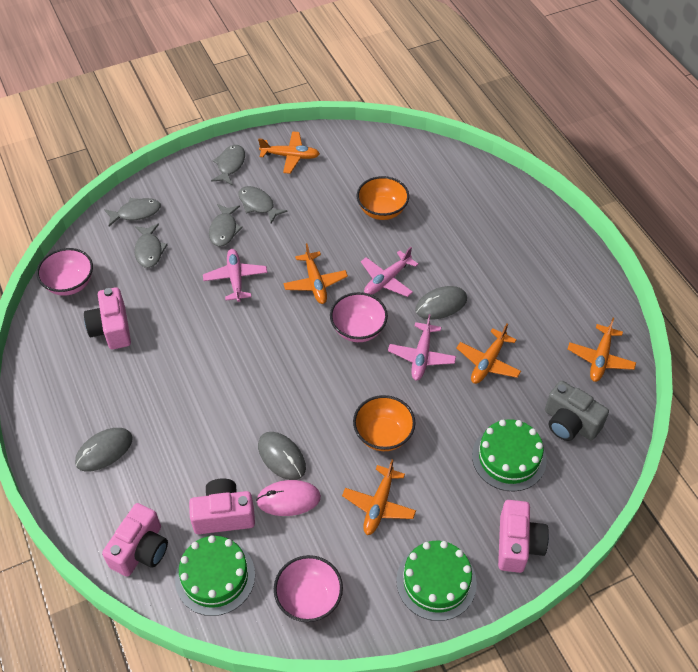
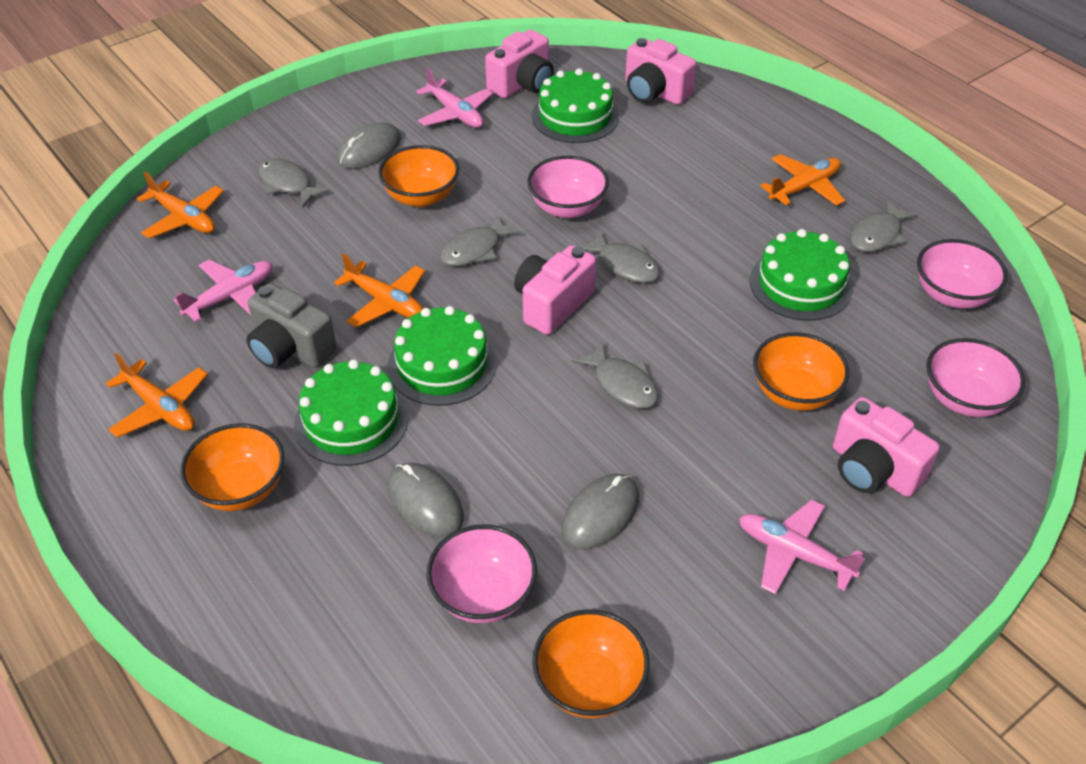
green cake: [175,535,255,616] [396,541,477,621] [472,419,547,491] = 3 -> [294,359,409,466] [388,306,497,406] [532,68,619,143] [750,229,853,321] = 4
orange bowl: [353,395,415,451] [357,176,409,220] = 2 -> [180,423,284,511] [378,145,459,207] [532,609,650,718] [753,332,849,411] = 4
orange plane: [258,131,320,174] [283,243,348,304] [342,460,416,535] [456,324,521,384] [568,318,636,382] = 5 -> [106,353,208,437] [137,172,224,238] [334,253,425,327] [760,154,845,206] = 4
pink bowl: [36,248,93,296] [274,555,343,622] [330,292,388,342] = 3 -> [426,525,537,623] [527,156,609,218] [917,239,1007,309] [926,338,1025,417] = 4
pink mouse: [256,480,321,516] = 1 -> none = 0

